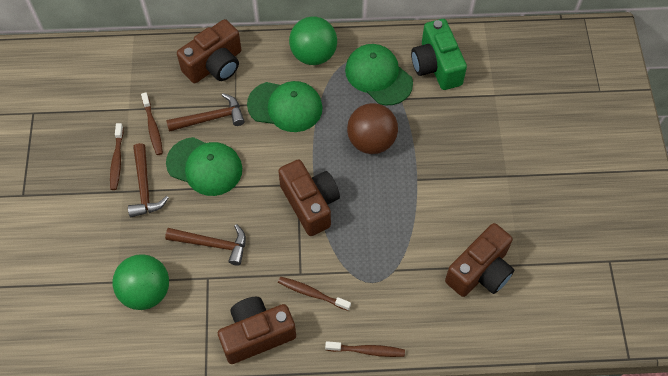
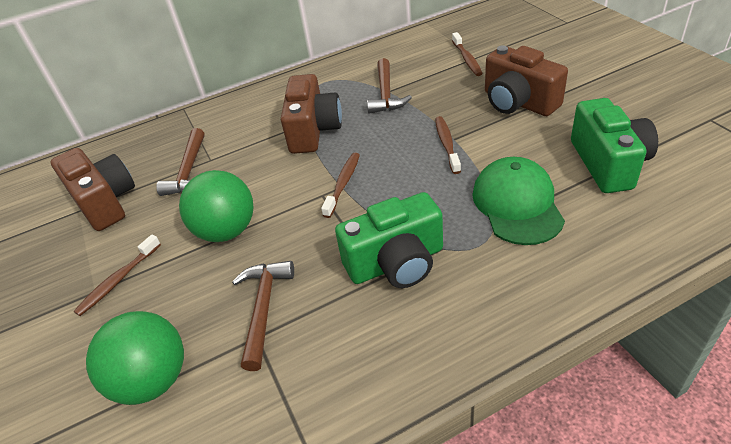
brown ball: [347,103,398,154] = 1 -> none = 0
brown camera: [177,19,241,83] [218,297,296,364] [278,159,340,236] [445,223,514,297] = 4 -> [51,148,135,231] [281,74,342,154] [485,46,568,116] = 3
green camera: [411,19,467,90] = 1 -> [335,192,443,288] [571,98,658,193] = 2
green cap: [166,137,242,196] [247,81,323,132] [345,44,413,105] = 3 -> [472,157,565,245] = 1

